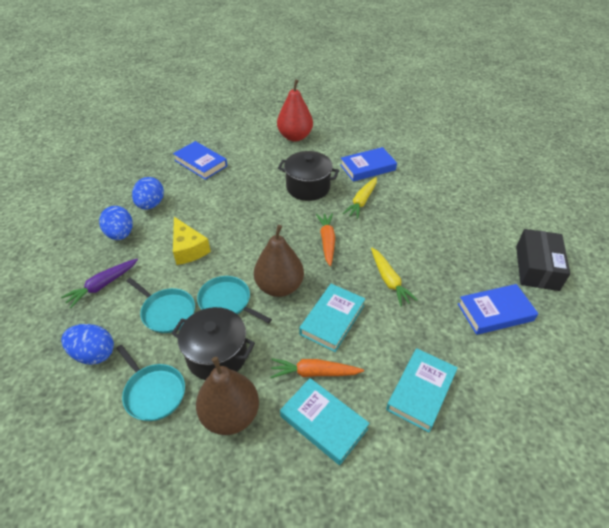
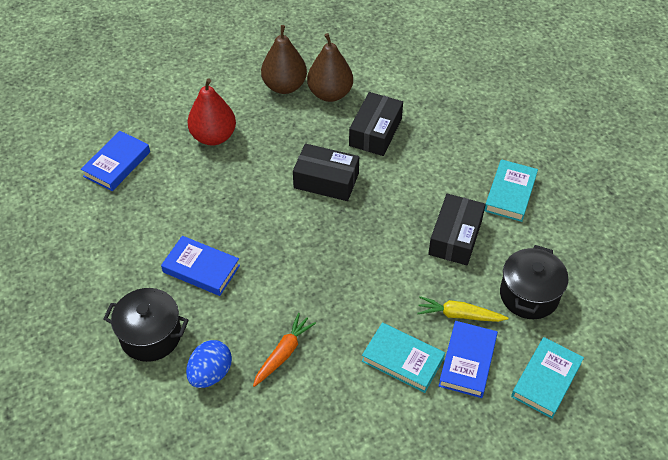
black box: [516,229,570,291] = 1 -> [293,144,359,201] [349,92,403,156] [428,194,486,266] = 3
blue egg: [61,324,114,365] [99,206,133,240] [132,177,164,210] = 3 -> [186,340,232,388] = 1
orange carrot: [270,358,364,378] [316,213,335,266] = 2 -> [253,313,316,387] = 1
purple carrot: [61,259,138,308] = 1 -> none = 0
turquoise pan: [116,345,185,421] [126,278,195,333] [197,276,272,323] = 3 -> none = 0
yellow carrot: [343,177,377,219] [371,248,418,307] = 2 -> [417,296,508,322] = 1
yellow cheese: [173,217,211,265] = 1 -> none = 0

